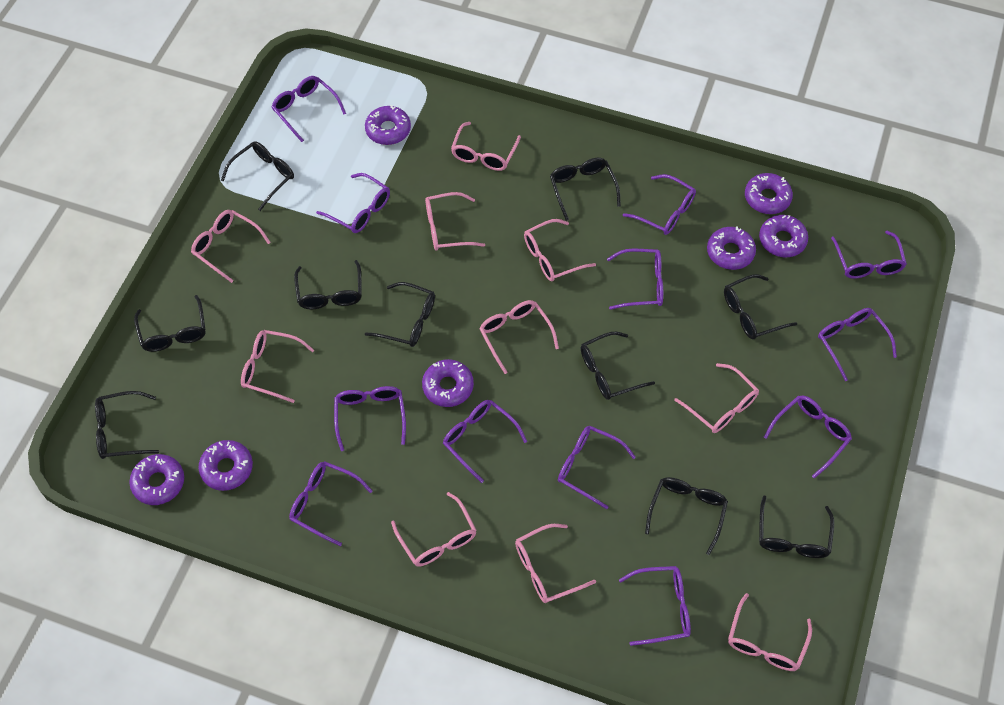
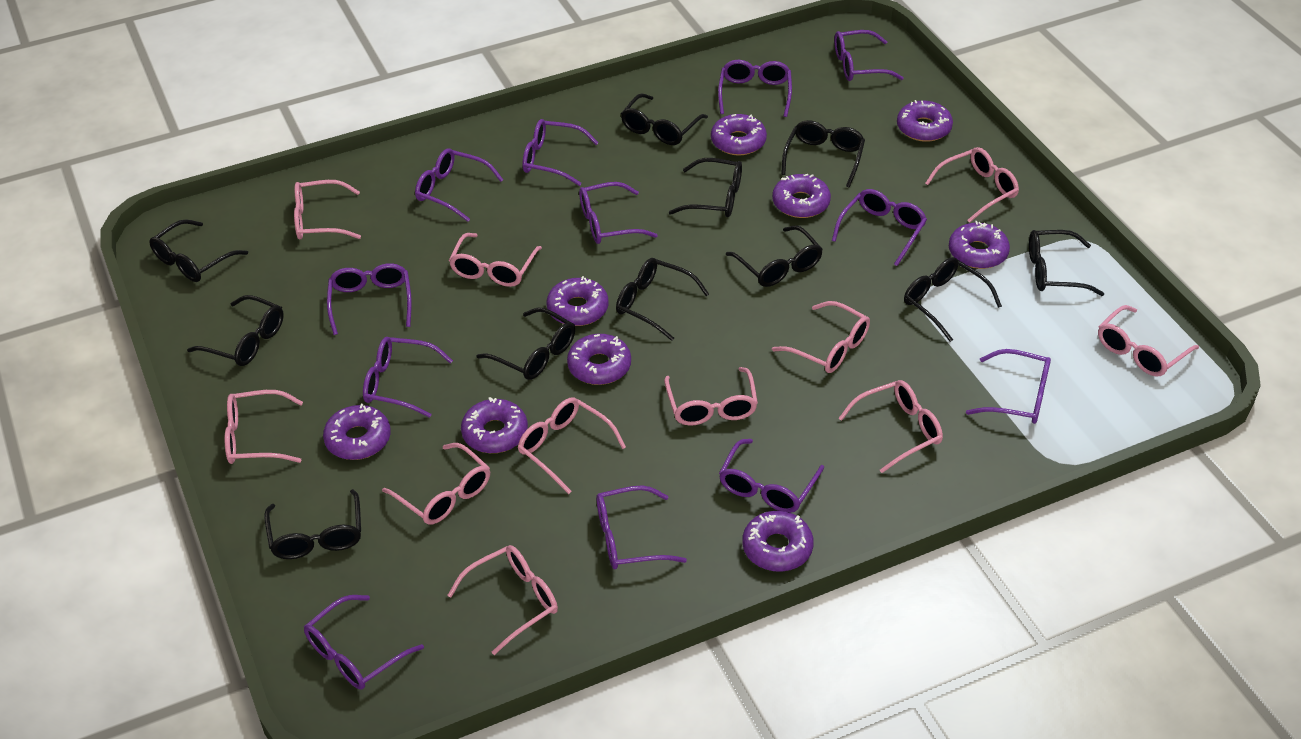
black glasses: [95,391,159,459] [134,295,206,352] [221,141,294,211] [294,260,362,309] [365,282,435,347] [550,158,621,221] [581,332,655,400] [645,477,728,555] [724,274,797,339] [759,496,834,558] = 10 -> [149,219,248,282] [187,295,284,366] [264,489,361,559] [476,308,575,380] [616,258,709,341] [621,94,708,145] [669,158,742,217] [726,225,823,287] [781,120,865,188] [904,257,1002,342] [1029,230,1104,296] = 11
pink glasses: [191,210,271,283] [241,330,314,403] [391,492,477,567] [425,192,485,251] [451,122,521,171] [479,300,559,374] [515,524,596,603] [524,219,596,281] [674,363,759,433] [728,593,812,671] = 10 -> [225,390,303,464] [294,180,361,239] [382,443,490,525] [448,545,558,655] [449,233,542,287] [518,397,626,494] [664,367,758,425] [772,301,870,373] [839,380,943,473] [925,147,1019,223] [1098,305,1199,377] = 11
purple donut: [129,454,184,505] [199,440,253,491] [365,105,411,145] [422,359,474,407] [707,226,756,270] [745,173,793,214] [759,215,808,257] = 7 -> [323,404,391,460] [461,397,528,453] [547,276,608,326] [567,334,631,385] [711,114,767,156] [742,511,814,572] [772,174,831,218] [897,100,953,142] [949,221,1010,269] = 9

